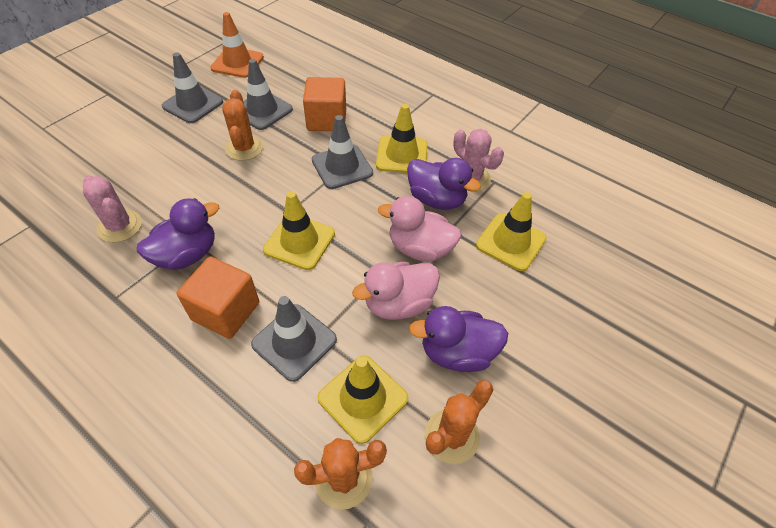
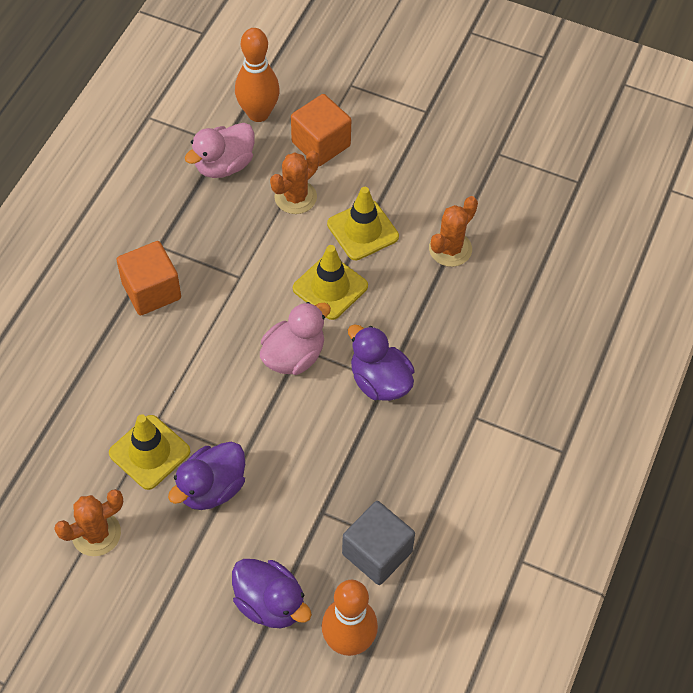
grey cube: none = 0 -> [342,501,415,585] = 1
grey traffic cone: [162,52,223,123] [243,59,293,130] [251,296,337,382] [312,115,373,189] = 4 -> none = 0
orange bowling pin: none = 0 -> [235,28,280,122] [322,580,378,656] = 2
orange traffic cone: [210,12,264,78] = 1 -> none = 0
pink cactus: [83,175,142,243] [453,129,504,191] = 2 -> none = 0
yellow traffic cone: [263,191,335,270] [318,356,408,444] [376,104,428,173] [476,192,547,271] = 4 -> [109,414,191,490] [293,245,368,320] [327,187,399,260] = 3

